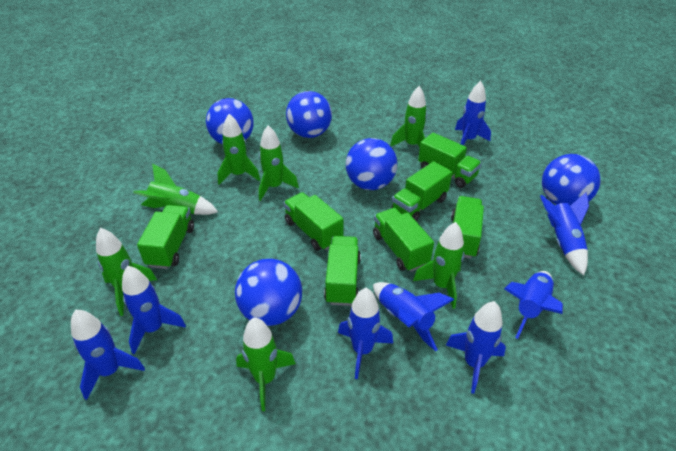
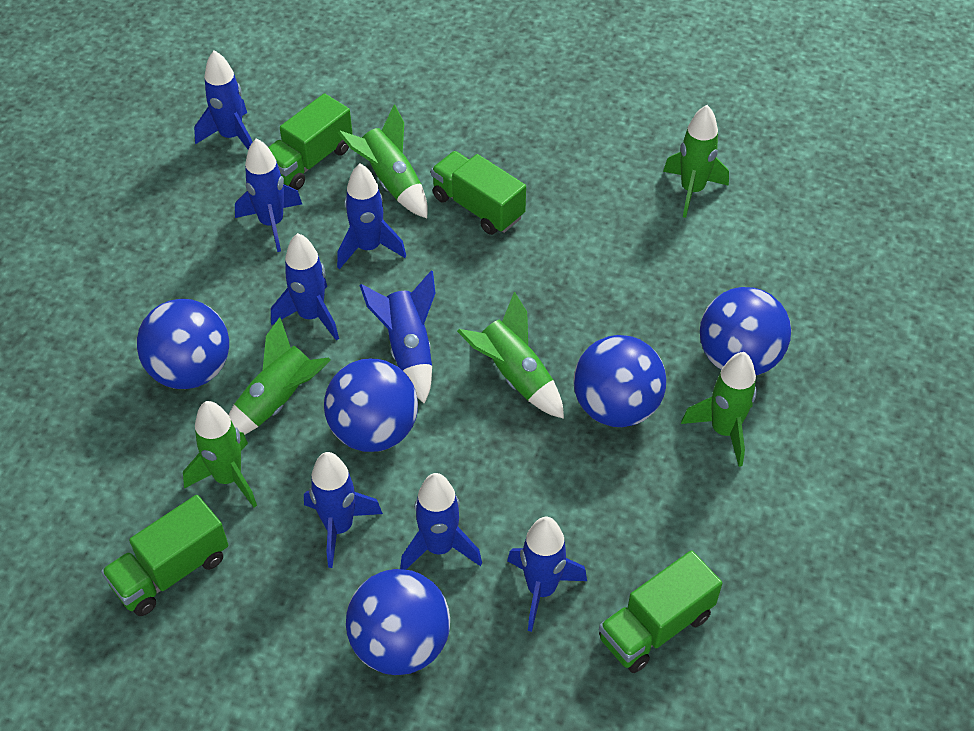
green rocket: [96,228,157,316] [133,163,218,215] [218,114,260,185] [236,317,296,411] [259,125,299,201] [390,86,427,147] [413,222,464,309] = 7 -> [183,401,257,507] [229,317,330,435] [338,104,428,218] [457,292,564,419] [663,105,729,218] [681,352,757,467] = 6
green truck: [137,205,194,269] [283,192,344,251] [324,236,361,306] [373,208,434,272] [391,161,452,221] [418,133,482,188] [451,196,484,258] = 7 -> [101,495,228,616] [268,93,353,190] [431,151,526,235] [599,550,722,673] = 4

